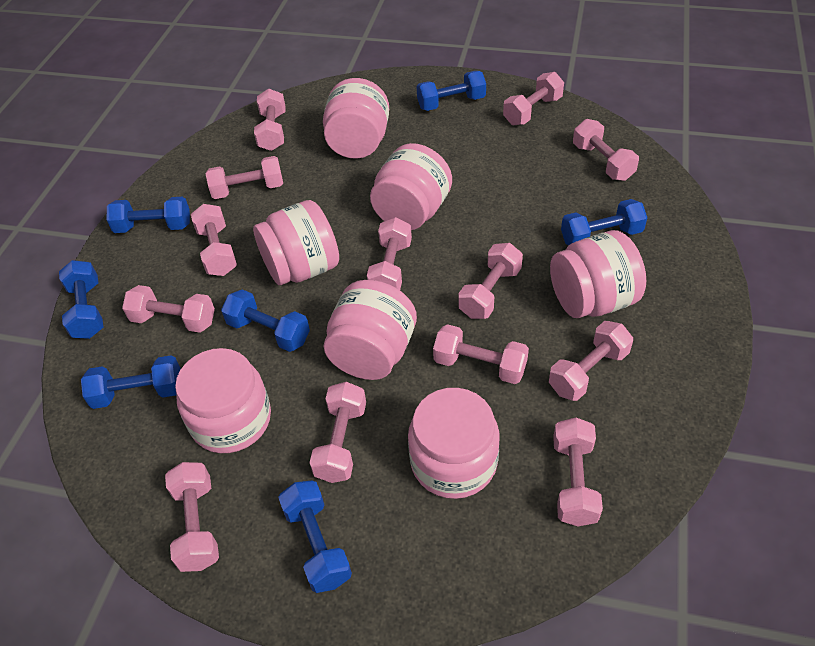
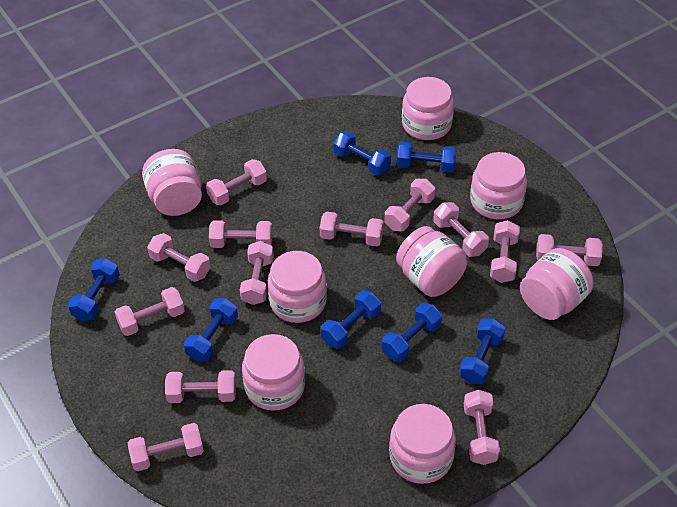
pink jar: [175,348,271,453] [253,200,339,285] [323,78,389,159] [324,280,417,380] [370,143,452,230] [408,388,500,499] [550,230,646,318] = 7 -> [142,149,202,216] [242,334,305,411] [268,251,327,323] [389,404,456,484] [396,226,468,297] [402,77,454,140] [470,152,527,219] [520,248,594,320] = 8

